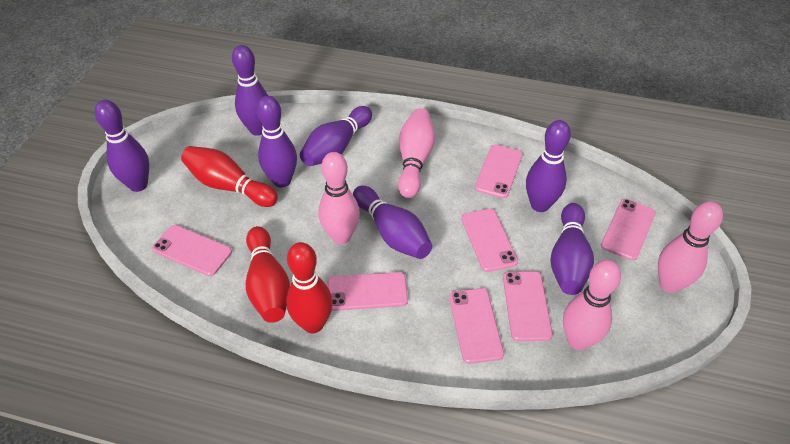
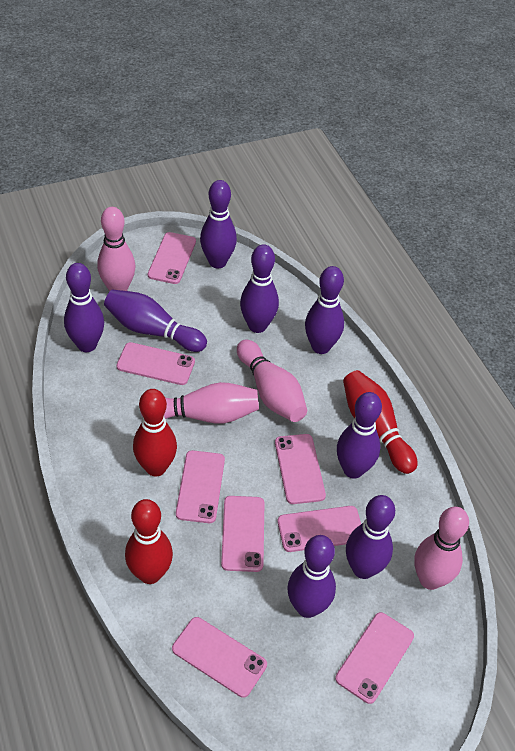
pink phone: [152,225,232,276] [328,272,408,311] [449,288,504,364] [461,209,518,272] [475,144,523,198] [503,271,553,341] [601,199,656,261] = 7 -> [116,342,195,385] [148,232,196,284] [172,617,267,698] [176,450,225,523] [221,496,264,572] [275,434,326,504] [278,506,361,552] [335,612,414,704] = 8
purple bowling pin: [95,100,149,192] [232,45,268,136] [257,96,297,187] [300,106,372,166] [353,186,432,259] [526,120,571,212] [550,203,594,295] = 7 -> [64,263,104,352] [104,290,207,352] [200,180,237,269] [240,244,279,333] [287,535,336,618] [305,266,344,354] [337,392,382,479] [346,495,395,579] = 8

